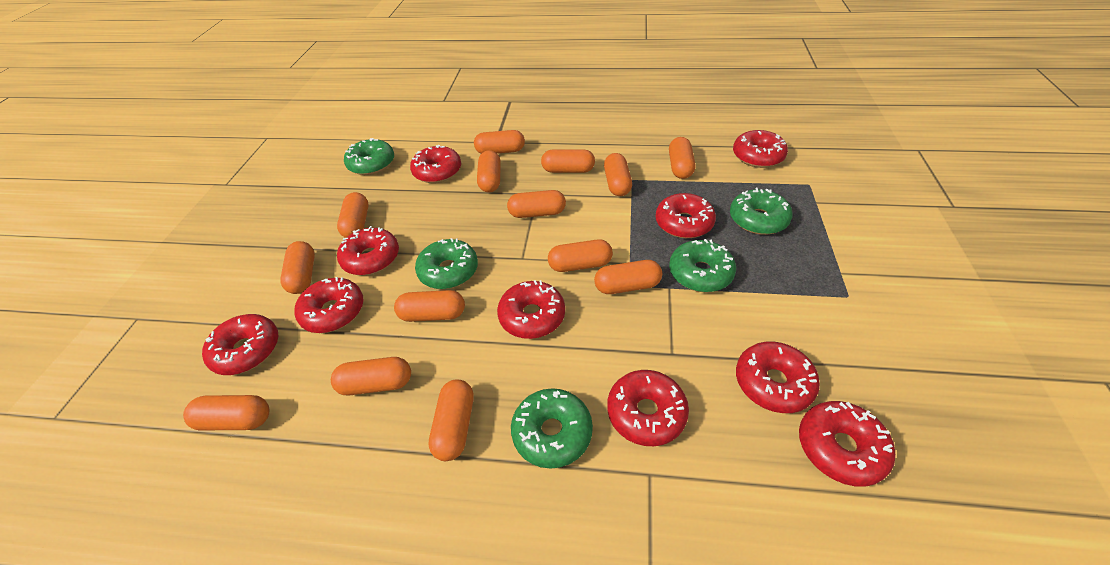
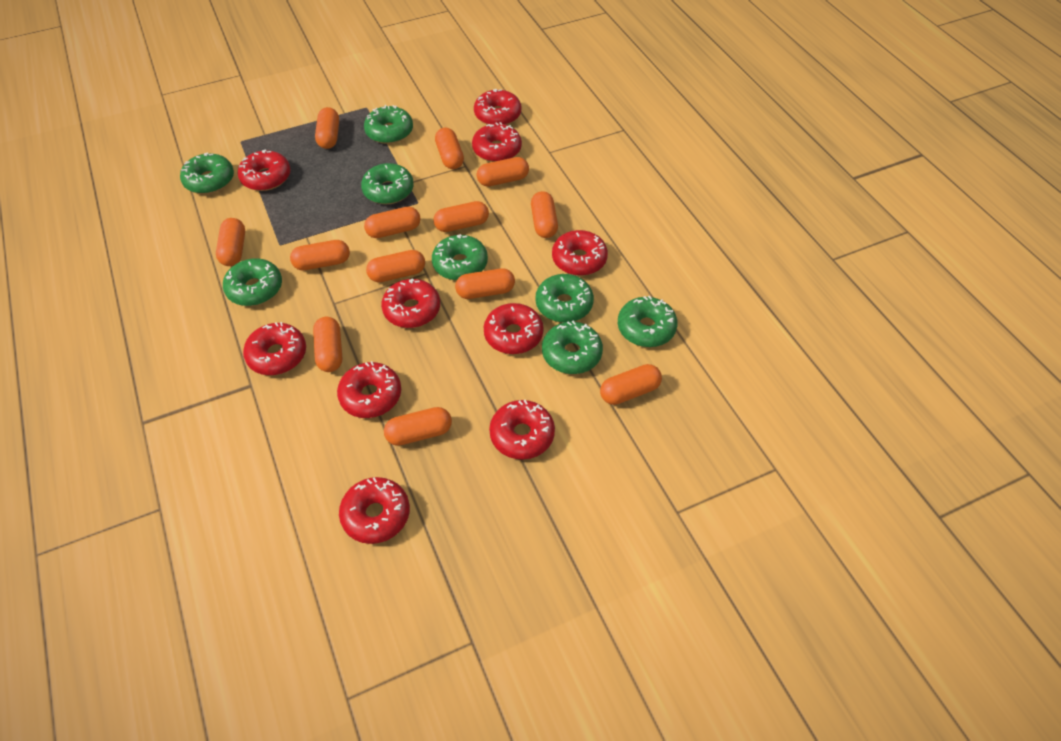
green donut: [344,138,394,175] [415,238,478,289] [511,388,593,469] [669,239,736,292] [730,188,793,235] = 5 -> [180,152,234,194] [223,259,282,306] [361,163,414,204] [364,105,413,144] [432,234,488,281] [535,274,594,323] [542,320,603,374] [618,296,678,347] = 8
orange capsule: [183,395,270,430] [280,241,315,294] [331,357,411,395] [337,192,369,238] [394,290,465,322] [428,379,474,461] [474,130,525,154] [477,150,501,192] [507,190,566,218] [541,149,595,173] [548,239,613,272] [594,260,662,294] [604,153,632,196] [669,137,695,179] = 14 -> [216,218,245,266] [290,240,350,270] [313,317,342,372] [315,107,339,149] [364,207,420,238] [366,250,425,282] [384,407,452,446] [433,201,489,232] [435,128,464,169] [455,268,515,299] [477,157,529,187] [531,191,558,238] [600,364,662,405] = 13

